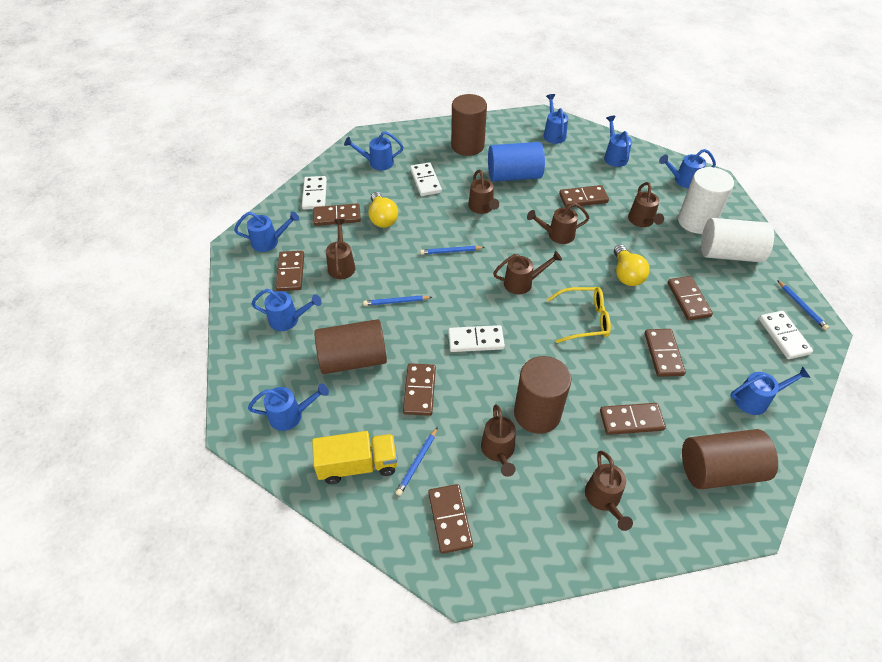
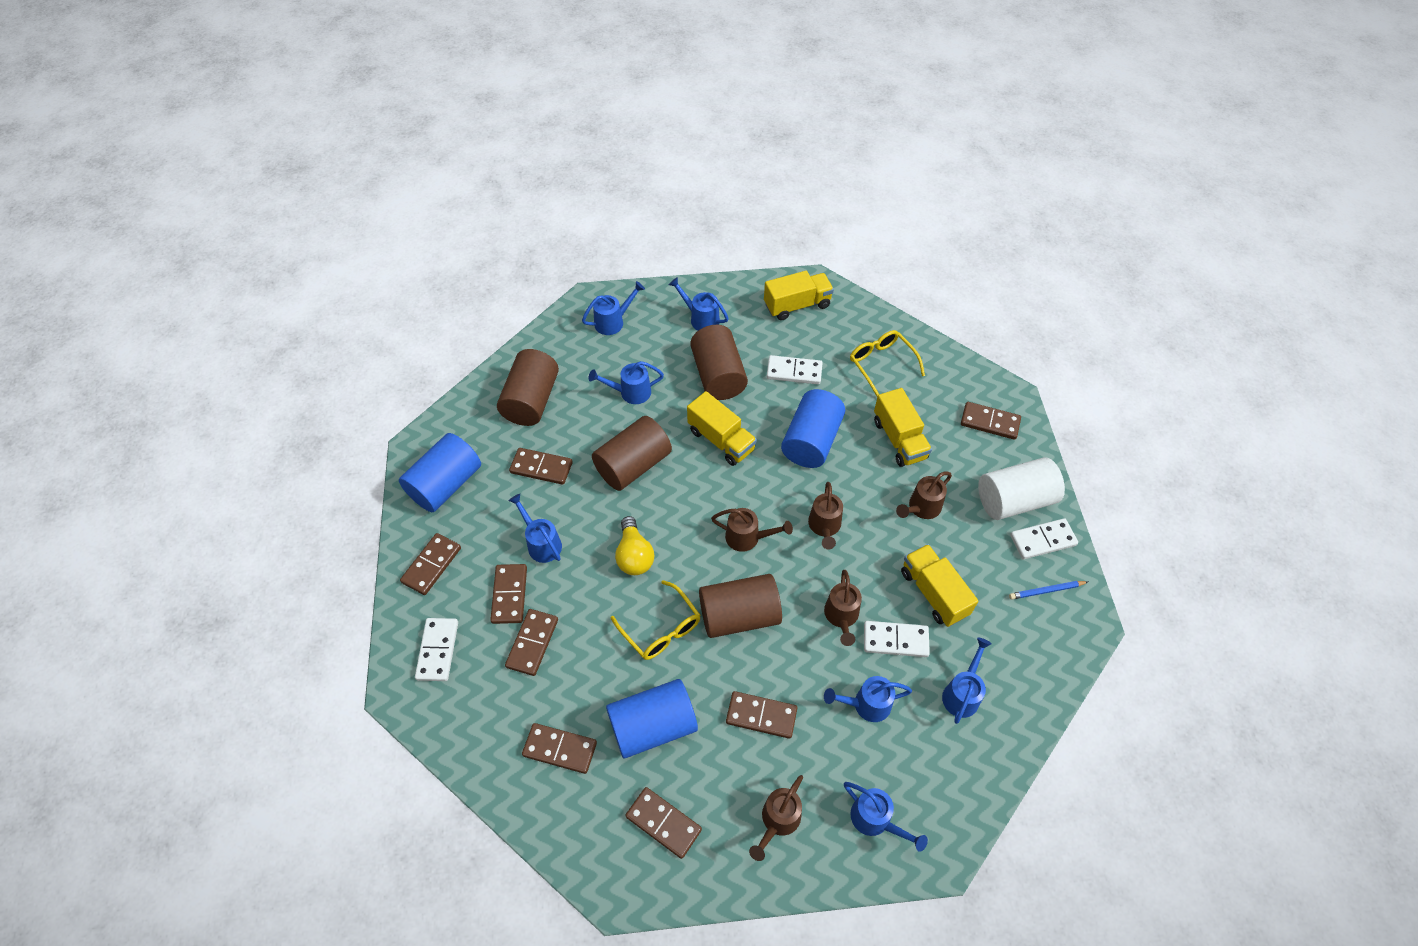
blue cylinder: [488,142,545,182] = 1 -> [399,433,481,512] [606,679,698,758] [781,389,845,468] = 3
blue pencil: [363,295,432,306] [396,427,438,496] [420,246,485,255] [777,280,829,330] = 4 -> [1009,581,1088,600] = 1
blue watering can: [234,211,299,252] [248,383,329,431] [251,289,322,331] [344,131,403,170] [543,94,568,144] [604,116,632,167] [659,149,716,188] [730,367,811,415] = 8 -> [508,494,562,563] [582,281,645,335] [589,361,664,404] [669,277,729,331] [824,676,912,722] [844,782,928,852] [942,638,992,724] = 7
brown watering can: [326,219,355,279] [468,169,499,214] [481,405,516,477] [493,251,562,294] [527,203,589,244] [585,451,633,531] [628,182,664,227] = 7 -> [711,508,793,552] [749,775,803,861] [808,482,843,549] [824,570,862,646] [896,471,952,519] = 5
white cylinder: [678,167,734,234] [701,218,774,262] = 2 -> [978,457,1065,520] = 1
yellow glasses: [547,287,611,343] = 1 -> [611,580,700,660] [850,330,925,397] = 2
yellow light bulb: [369,192,398,228] [614,245,650,286] = 2 -> [615,516,654,575] = 1
yellow truck: [312,431,397,484] = 1 -> [687,391,757,466] [764,271,834,320] [874,388,932,467] [901,544,978,627] = 4

